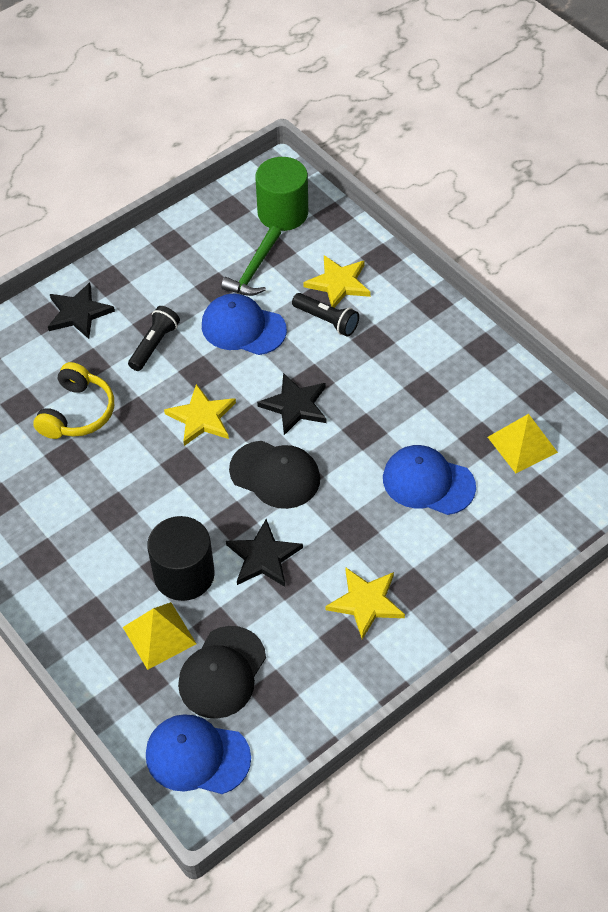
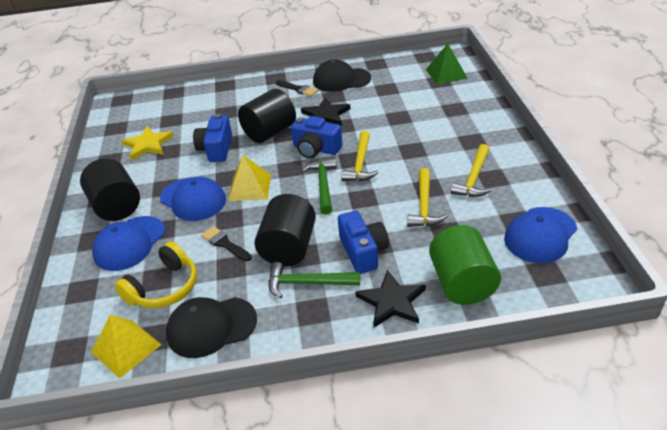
black brush: none = 0 -> [201,226,252,261] [276,80,318,97] = 2
black cylinder: [147,516,215,601] = 1 -> [80,158,140,221] [238,89,296,143] [254,194,316,267] = 3
black flashlight: [128,306,180,371] [292,293,359,336] = 2 -> none = 0
black star: [48,282,115,339] [226,519,303,587] [257,373,327,435] = 3 -> [301,97,351,126] [355,270,426,328] = 2
blue camera: none = 0 -> [193,114,232,162] [291,116,342,159] [338,211,389,274] = 3
green hammer: [221,226,281,296] = 1 -> [269,262,360,299] [302,158,337,215] = 2
green pyramid: none = 0 -> [426,43,468,85] = 1
yellow hammer: none = 0 -> [341,131,379,181] [407,168,447,227] [451,144,492,197] = 3
yellow star: [164,384,236,446] [304,255,371,308] [325,568,405,639] = 3 -> [121,126,174,160] = 1

